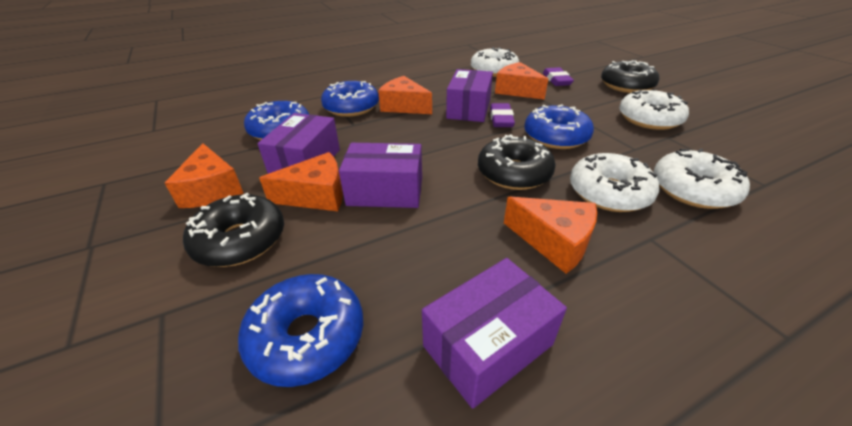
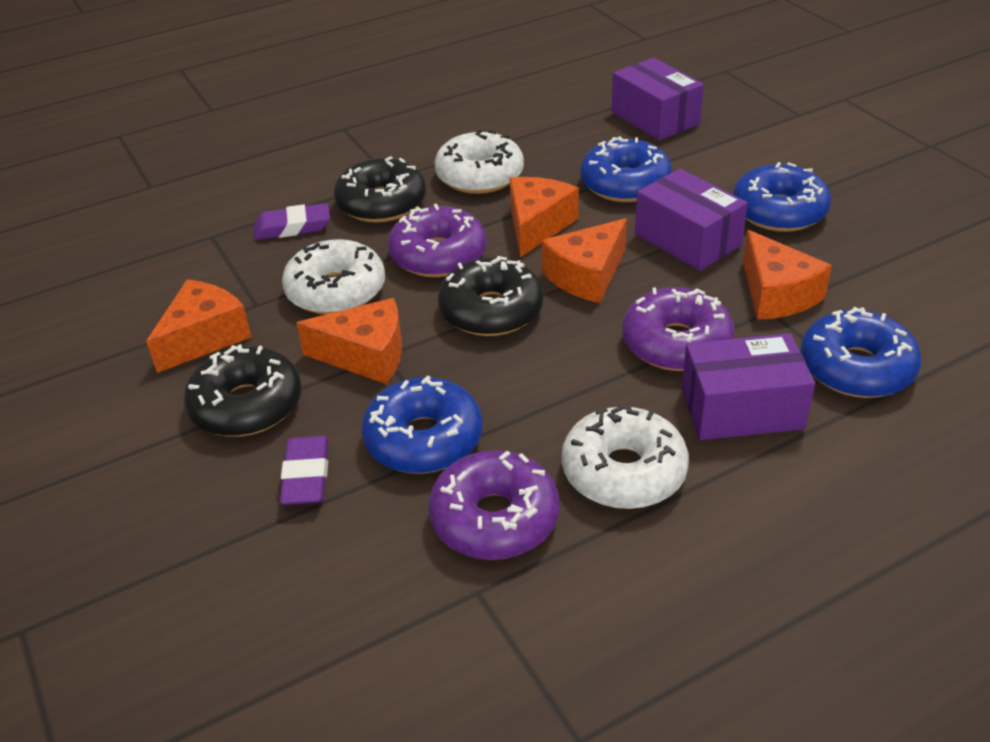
purple box: [258,113,340,174] [339,143,422,208] [422,258,567,409] [446,69,493,122] = 4 -> [612,58,704,141] [635,168,748,271] [682,333,815,440] = 3
purple donut: none = 0 -> [388,204,487,277] [429,450,560,560] [622,287,735,371] = 3
white donut: [471,47,519,77] [570,153,659,212] [619,90,689,130] [654,149,750,209] = 4 -> [282,239,385,314] [434,130,524,194] [562,403,689,509] = 3

